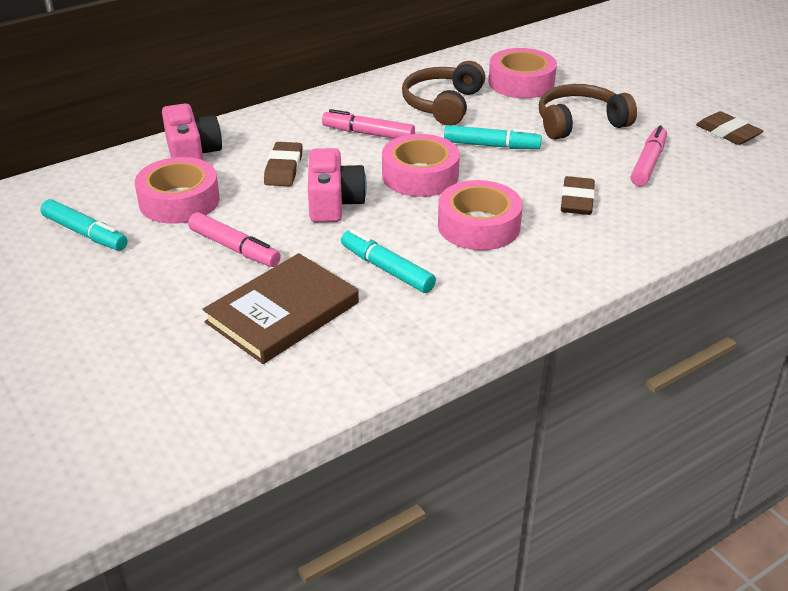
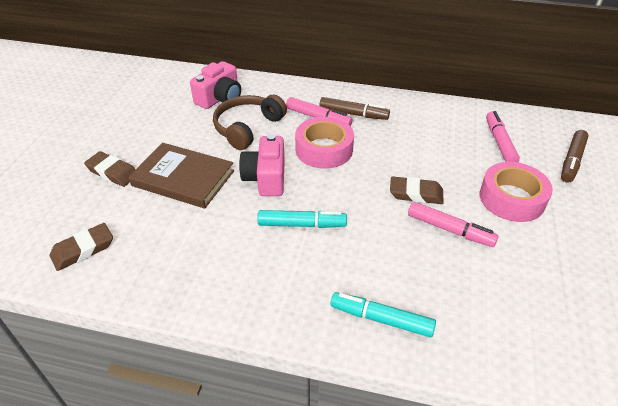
brown headphones: [402,61,485,125] [539,84,637,140] = 2 -> [213,95,287,150] = 1
brown marker: none = 0 -> [319,97,390,120] [561,130,589,183] = 2
pink tape: [135,157,220,224] [382,134,460,197] [438,180,523,250] [489,48,557,98] = 4 -> [295,117,354,169] [480,162,553,222] = 2
turquoise marker: [40,199,128,251] [341,229,436,293] [444,125,542,149] = 3 -> [257,210,347,228] [330,292,436,337] = 2

